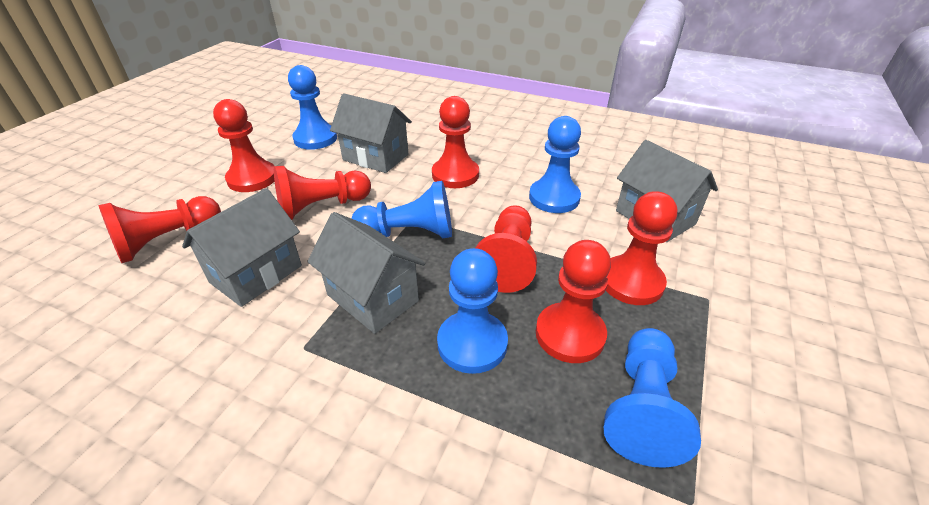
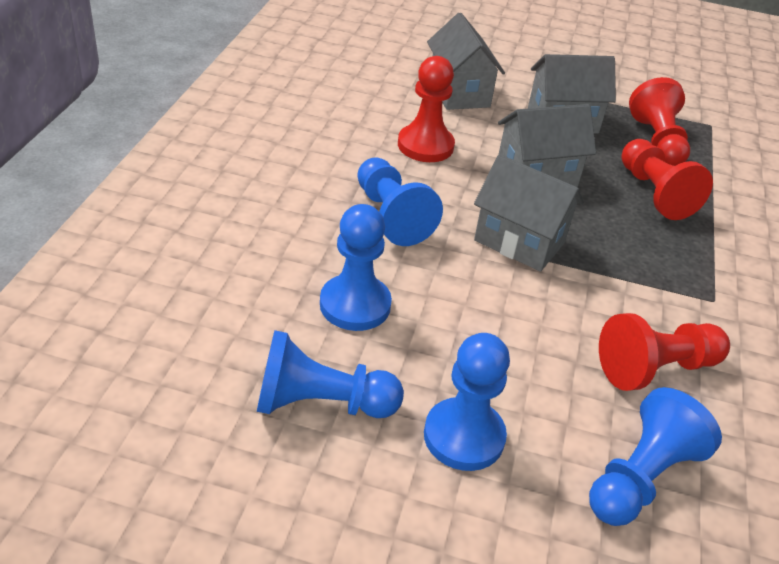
red pawn: [98,196,221,263] [213,99,274,192] [274,166,371,220] [432,96,479,188] [476,205,537,293] [536,240,611,363] [606,191,677,305] = 7 -> [398,56,455,162] [599,313,730,391] [621,139,713,220] [629,77,690,166] = 4

